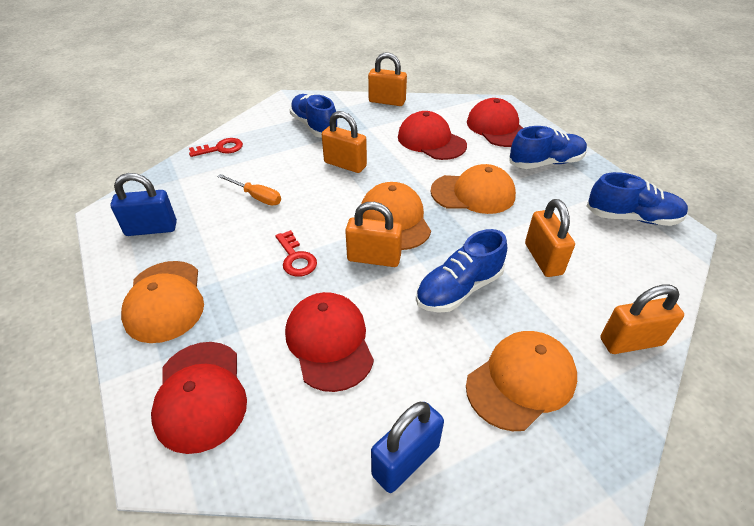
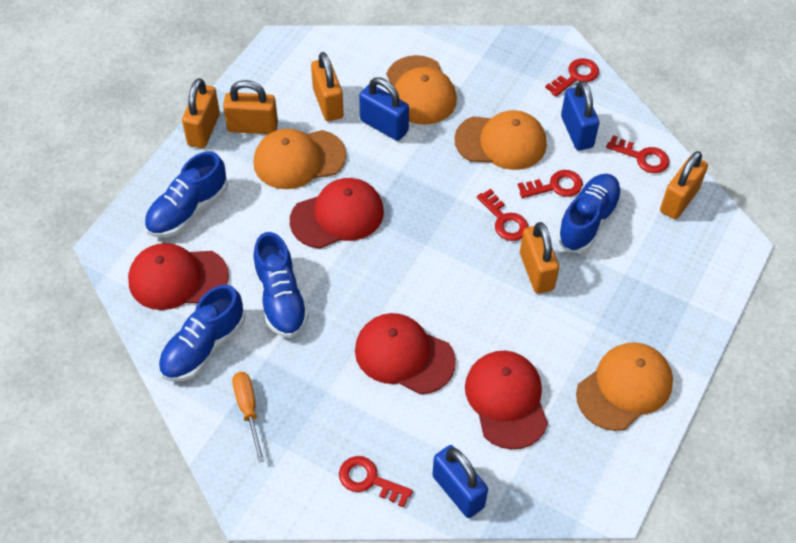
blue padlock: [110,173,177,236] [371,402,444,493] = 2 -> [359,77,409,141] [432,445,488,518] [561,81,599,150] = 3
red key: [189,138,243,157] [275,230,317,277] = 2 -> [339,456,413,508] [477,189,528,241] [518,170,583,198] [545,58,599,97] [606,135,669,173] = 5

